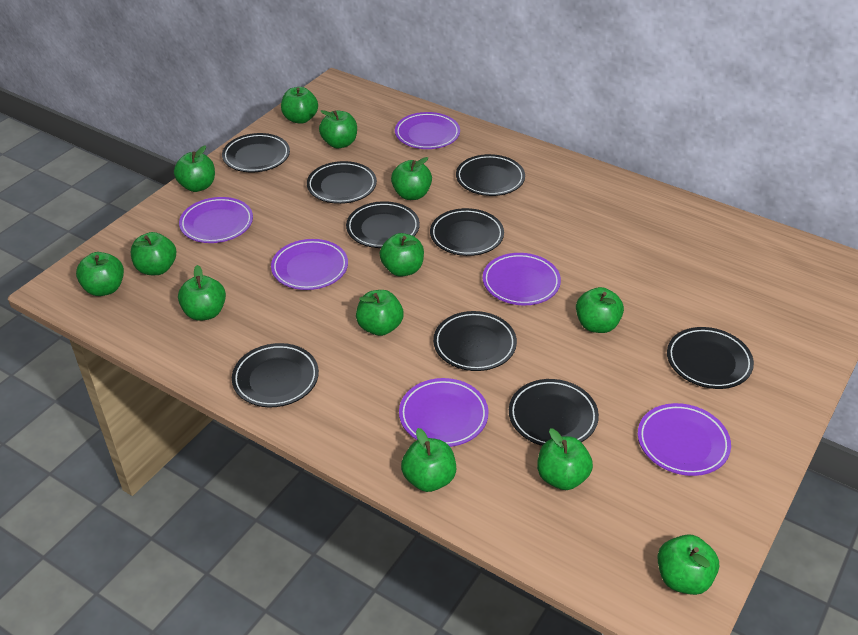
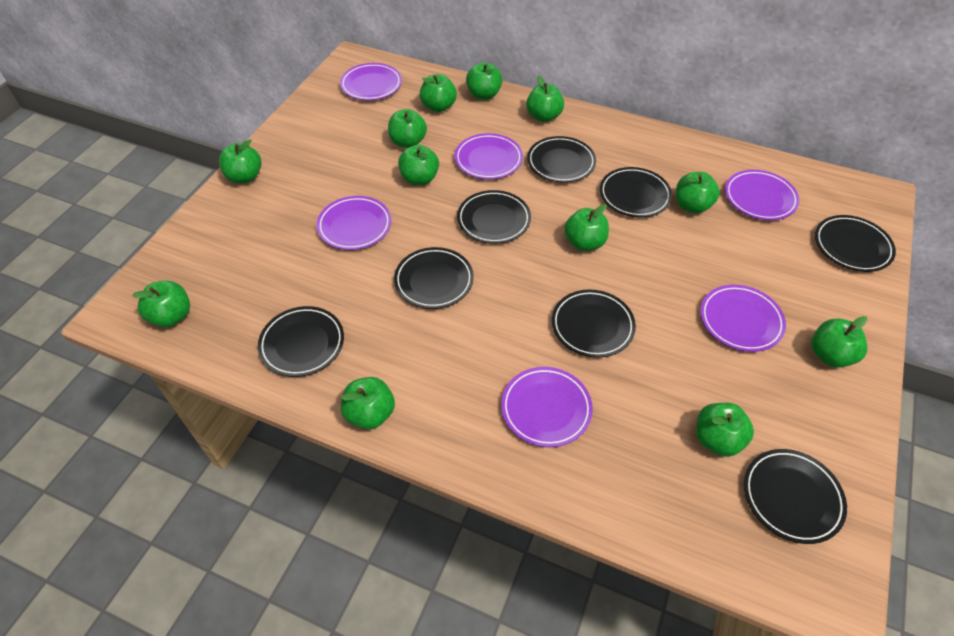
black plate: [222,133,290,172] [232,343,319,407] [307,161,377,204] [346,201,420,248] [430,208,504,256] [433,311,517,371] [456,154,525,196] [509,379,599,446] [667,327,754,389] = 9 -> [258,306,344,377] [394,247,474,309] [457,190,531,244] [527,136,596,183] [552,289,636,358] [600,167,672,217] [744,449,847,544] [815,215,896,272] = 8
green apple: [76,252,124,296] [131,232,176,275] [174,145,215,192] [178,265,226,321] [281,87,318,124] [319,110,357,148] [356,290,404,336] [380,233,424,277] [391,157,432,200] [401,428,456,492] [537,428,593,490] [576,287,624,333] [657,534,719,595] = 13 -> [132,281,190,327] [219,139,262,183] [341,377,395,429] [388,109,427,148] [398,145,439,185] [420,74,457,112] [466,62,502,100] [526,76,564,122] [564,204,609,251] [676,172,720,214] [696,403,754,457] [811,316,868,367] = 12

